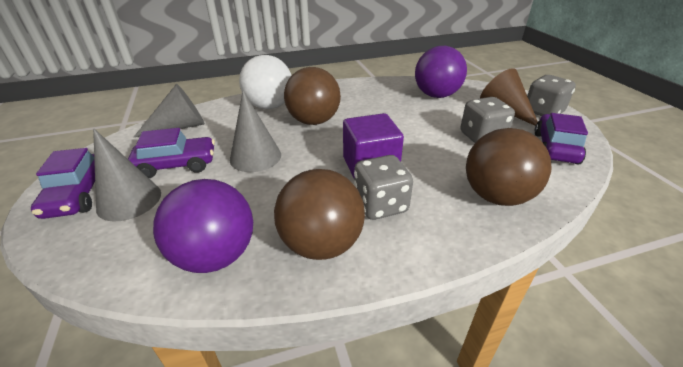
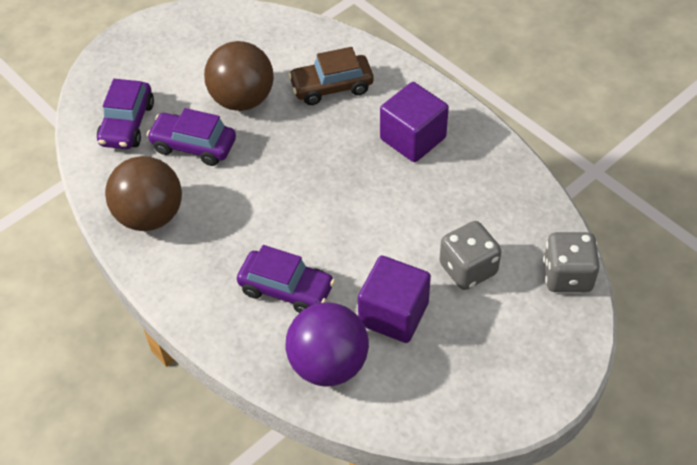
brown ball: [274,169,365,260] [284,67,341,125] [466,128,551,206] = 3 -> [105,156,182,231] [204,41,274,111] = 2
brown car: none = 0 -> [288,47,373,105] = 1
brown cone: [480,68,538,126] = 1 -> none = 0
grey cone: [93,129,161,222] [134,84,205,137] [230,91,281,172] = 3 -> none = 0
grey dice: [354,155,413,220] [460,97,515,143] [527,75,576,116] = 3 -> [439,221,501,290] [543,232,600,292] = 2
purple ball: [153,179,253,273] [415,46,467,98] = 2 -> [286,302,369,386] = 1
purple cube: [343,113,404,178] = 1 -> [358,256,431,343] [380,82,449,162] = 2
white ball: [239,55,292,109] = 1 -> none = 0

